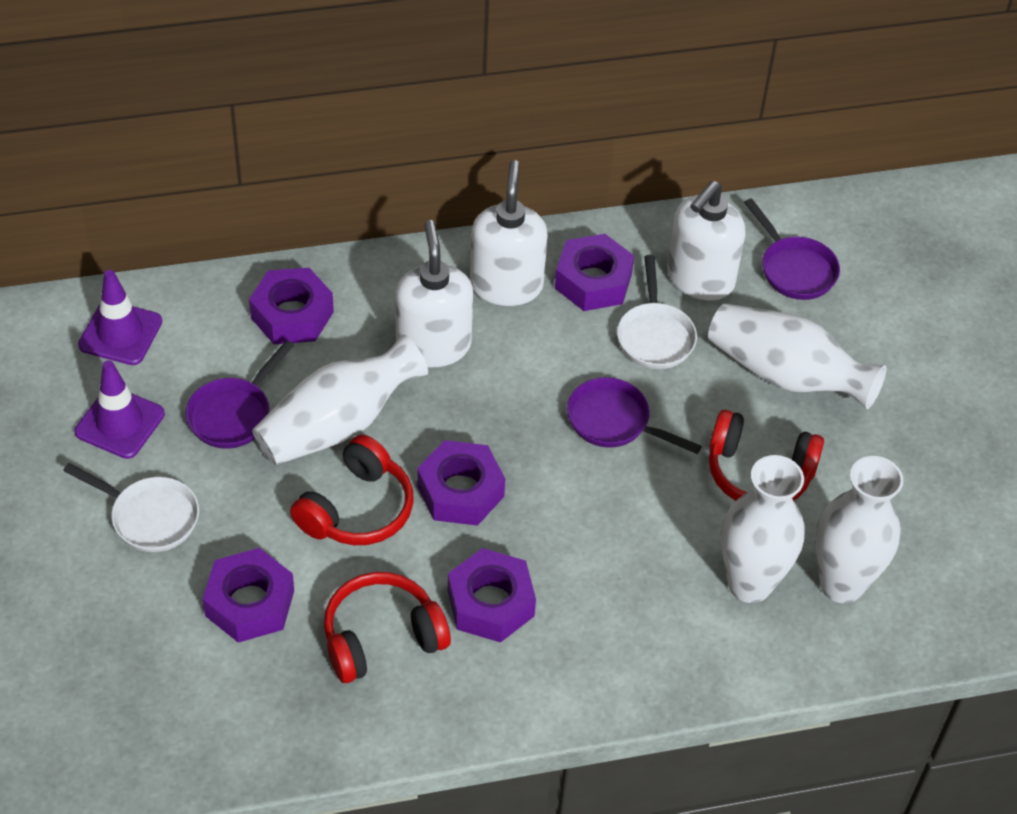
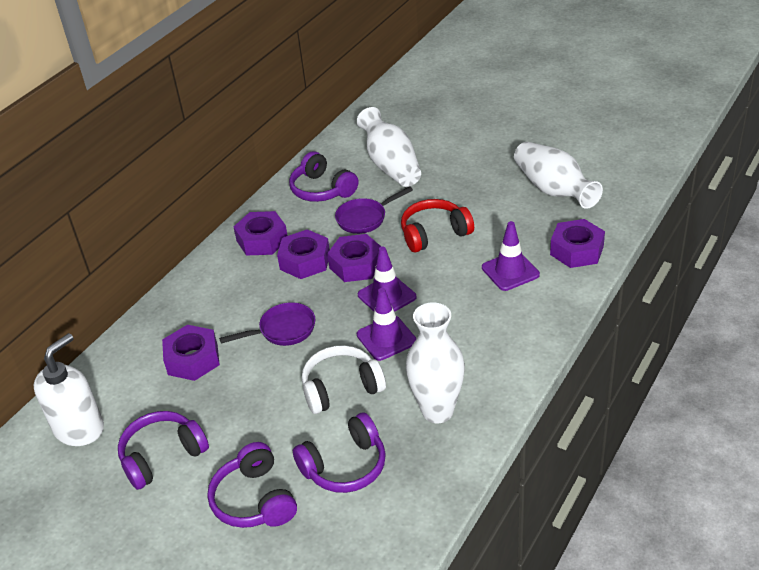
purple headphones: none = 0 -> [118,411,209,490] [207,442,297,528] [289,151,358,202] [293,413,386,493] = 4
purple pan: [186,340,294,449] [567,377,702,454] [744,198,840,300] = 3 -> [219,302,315,346] [335,186,413,234] = 2
purple traffic cone: [74,360,165,459] [78,270,162,365] = 2 -> [357,288,417,361] [358,246,417,312] [482,221,540,291] = 3
red headphones: [290,435,414,545] [324,572,451,683] [709,410,824,501] = 3 -> [401,199,474,252] = 1
white headphones: none = 0 -> [302,345,386,414] = 1
white pan: [63,463,199,552] [617,255,697,369] = 2 -> none = 0
white soap dispenser: [395,220,473,367] [470,160,548,306] [667,181,746,300] = 3 -> [33,333,104,446] = 1
white vase: [252,334,428,465] [708,304,886,409] [721,455,805,603] [816,456,904,603] = 4 -> [357,107,421,187] [406,302,465,423] [514,142,603,209] = 3

